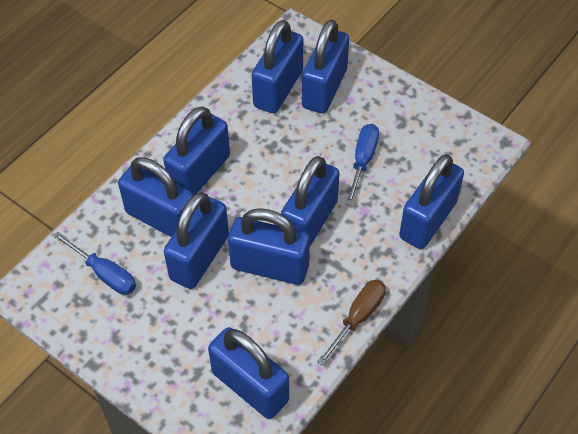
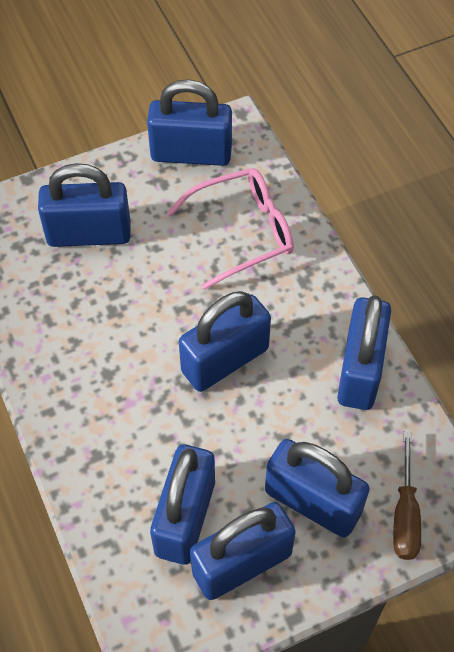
blue padlock: [118,157,193,237] [163,106,230,195] [164,192,229,289] [208,327,289,419] [228,208,310,285] [252,20,303,113] [281,156,340,246] [302,19,349,113] [399,154,464,249] = 9 -> [38,163,131,247] [147,79,232,166] [150,444,215,565] [179,291,271,392] [190,502,296,600] [265,439,370,538] [337,295,391,410] = 7
blue screwdriver: [53,232,136,295] [346,124,379,205] = 2 -> none = 0
pink glasses: none = 0 -> [167,168,294,290] = 1

